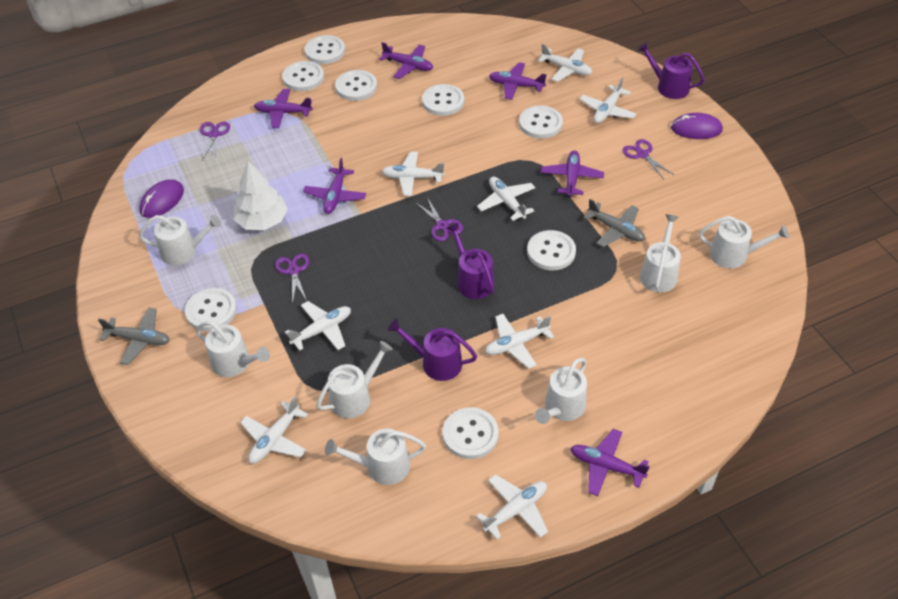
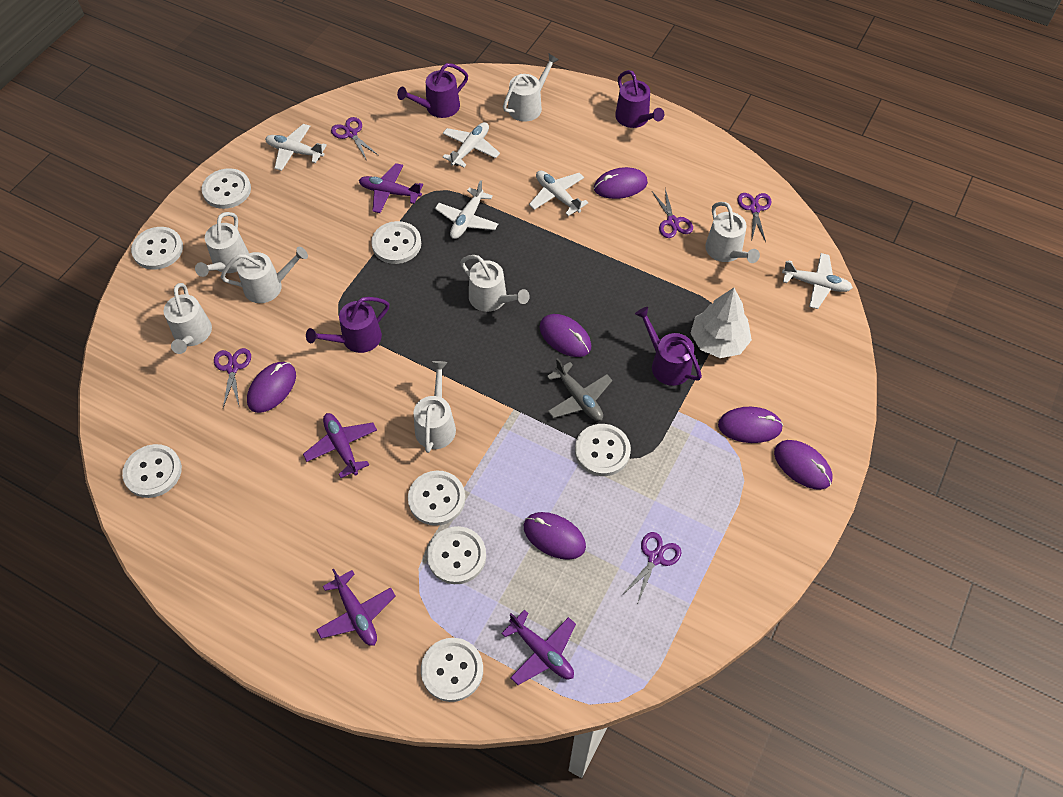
grey plane: [98,307,170,365] [583,199,645,247] = 2 -> [547,358,612,421] = 1
purple mouse: [139,179,184,218] [671,113,723,139] = 2 -> [247,362,296,413] [524,512,586,560] [539,314,592,357] [594,167,648,199] [718,407,783,443] [774,440,832,490] = 6
purple plane: [254,89,313,128] [303,158,366,214] [379,42,433,79] [489,62,547,100] [541,151,604,197] [570,429,650,496] = 6 -> [303,413,377,478] [316,569,395,646] [359,163,423,213] [501,610,576,685] = 4
purple scissors: [200,122,230,160] [275,253,309,304] [415,197,463,241] [623,139,674,179] = 4 -> [214,348,251,408] [331,117,378,159] [623,532,682,602] [652,189,693,238] [738,193,772,242] = 5
purple watering can: [388,319,477,381] [447,223,494,299] [638,42,705,99] = 3 -> [306,297,389,353] [397,63,468,118] [615,70,664,128] [635,307,702,386] = 4
white plane: [240,396,308,464] [285,301,351,351] [382,152,445,196] [476,474,548,540] [477,177,535,221] [485,314,554,369] [538,44,592,82] [580,77,636,123] = 8 -> [265,124,327,171] [435,180,498,239] [443,122,500,168] [529,171,588,216] [782,253,853,309] = 5

